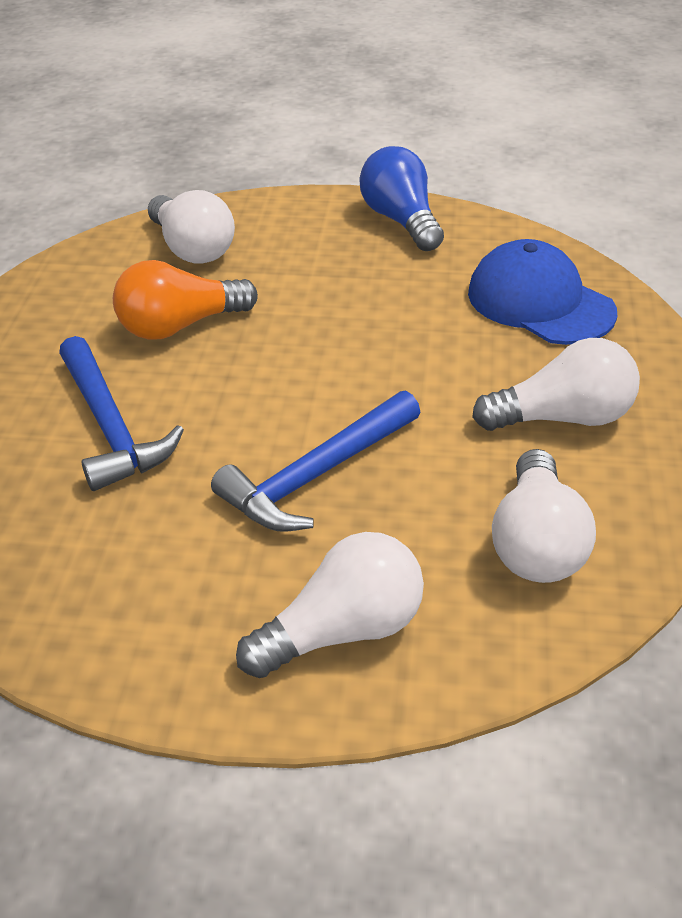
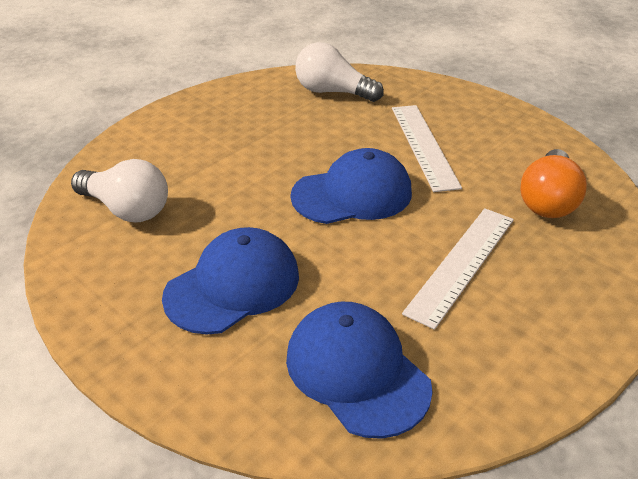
blue cap: [468,239,617,345] = 1 -> [162,227,299,335] [286,302,433,439] [290,148,412,224] = 3
blue hammer: [59,336,184,491] [211,391,420,532] = 2 -> none = 0
blue light bulb: [360,146,444,251] = 1 -> none = 0
white light bulb: [148,190,235,264] [236,532,424,678] [472,338,640,431] [492,449,596,583] = 4 -> [71,159,168,222] [295,42,384,102] = 2
white ruler: none = 0 -> [392,105,462,192] [402,208,514,330] = 2

